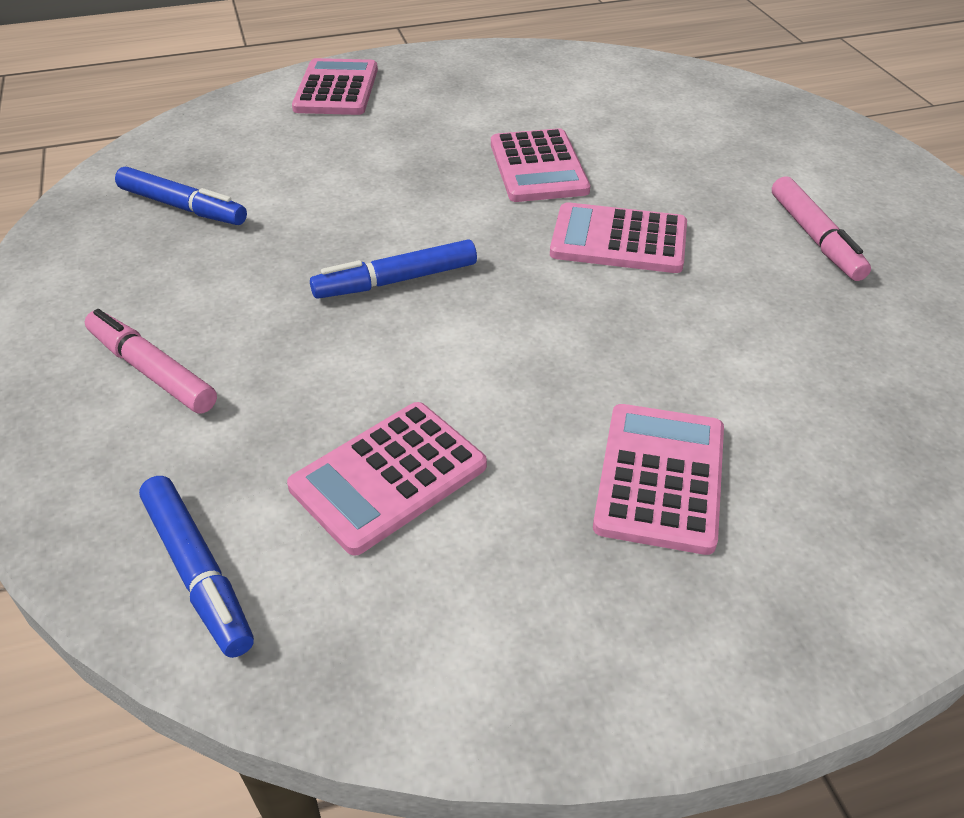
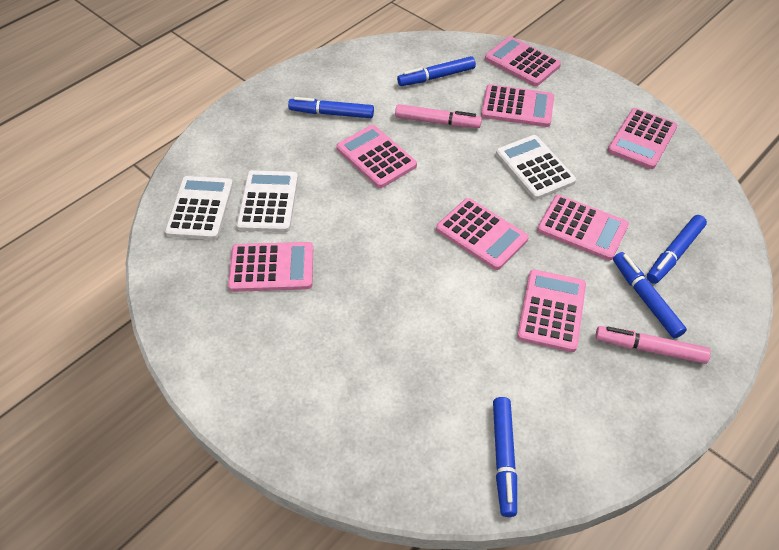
blue marker: [115,167,247,225] [139,476,254,658] [310,240,477,299] = 3 -> [288,97,374,118] [397,56,476,86] [493,397,517,517] [613,252,687,338] [647,215,707,284] = 5
pink calculator: [287,402,487,556] [292,58,378,115] [491,128,590,202] [550,202,687,273] [593,404,724,555] = 5 -> [228,242,313,292] [336,125,417,188] [436,198,529,270] [481,84,554,127] [485,36,561,86] [517,270,586,352] [537,195,629,261] [607,108,678,169] = 8
white calculator: none = 0 -> [165,176,233,240] [236,170,298,232] [496,135,576,200] = 3

